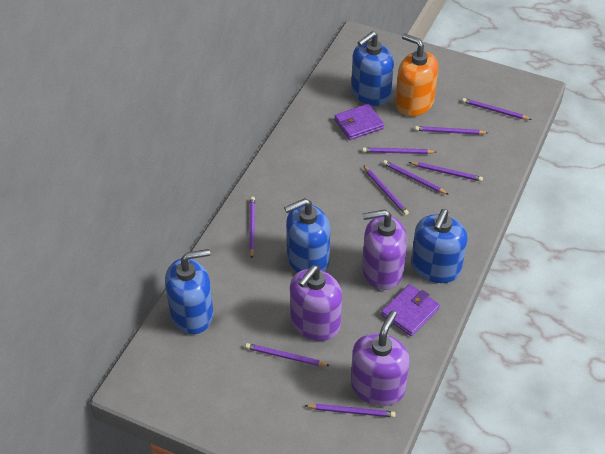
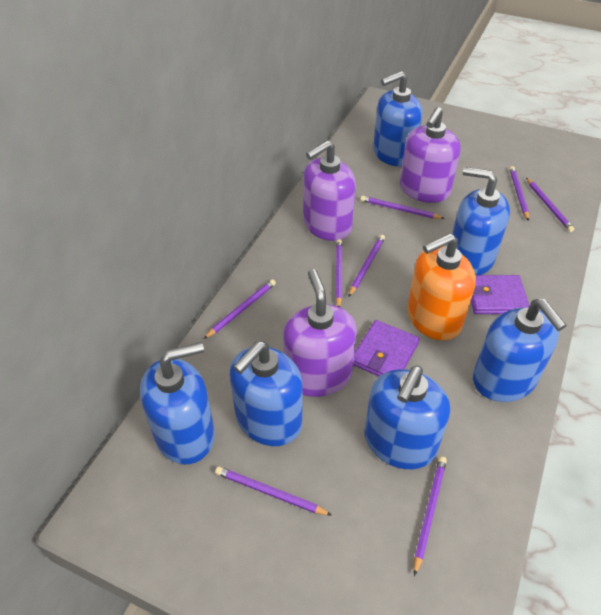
blue soap dispenser: [165,249,213,334] [284,198,330,273] [351,31,394,106] [411,209,468,283] = 4 -> [140,342,215,464] [230,341,302,446] [364,366,450,469] [373,71,422,167] [452,167,510,275] [473,299,567,402] = 6
purple pencil: [245,343,330,366] [249,197,255,258] [304,404,396,418] [362,148,436,154] [363,165,409,215] [383,160,449,195] [409,162,483,182] [415,126,488,135] [462,98,532,120] = 9 -> [204,279,276,339] [215,466,331,515] [336,239,342,307] [349,235,385,296] [360,196,445,219] [414,456,447,576] [509,166,529,221] [526,178,574,232] = 8

